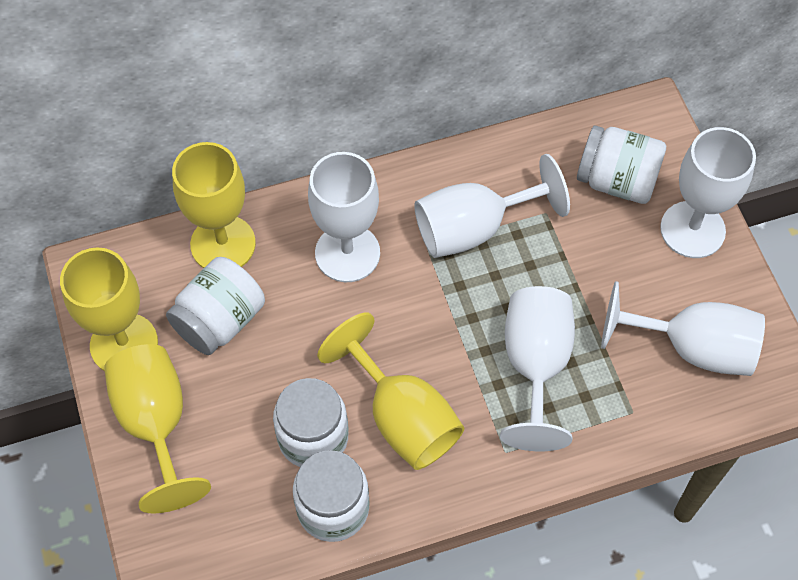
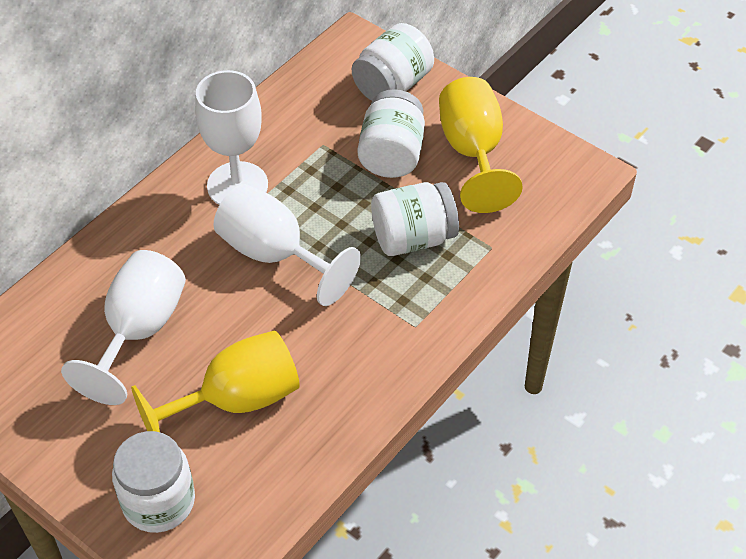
white goblet: [308,152,380,282] [414,154,570,258] [500,286,575,451] [601,281,765,376] [660,127,756,258] = 5 -> [61,250,186,405] [195,70,268,205] [214,184,361,306] = 3
yellow goblet: [60,247,158,371] [104,344,211,513] [172,142,256,268] [317,313,464,470] = 4 -> [131,331,300,432] [439,77,523,213] = 2

